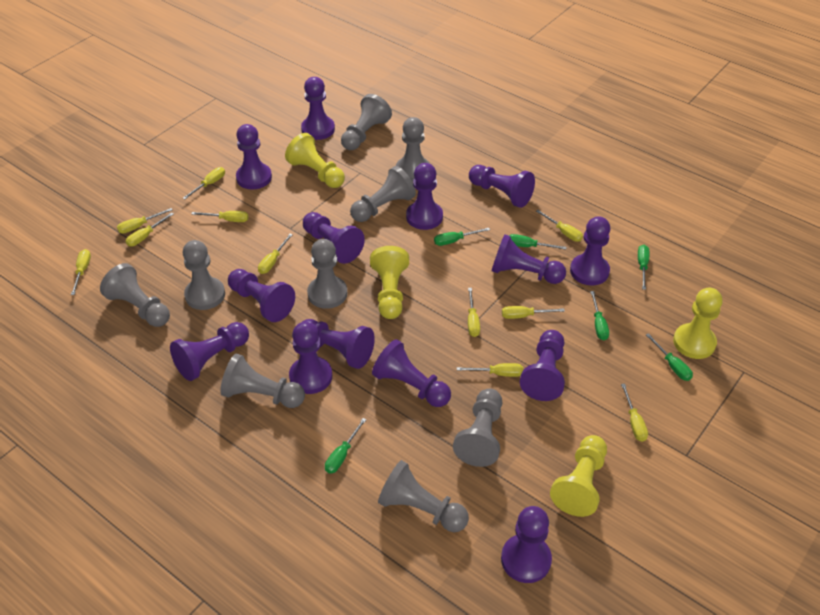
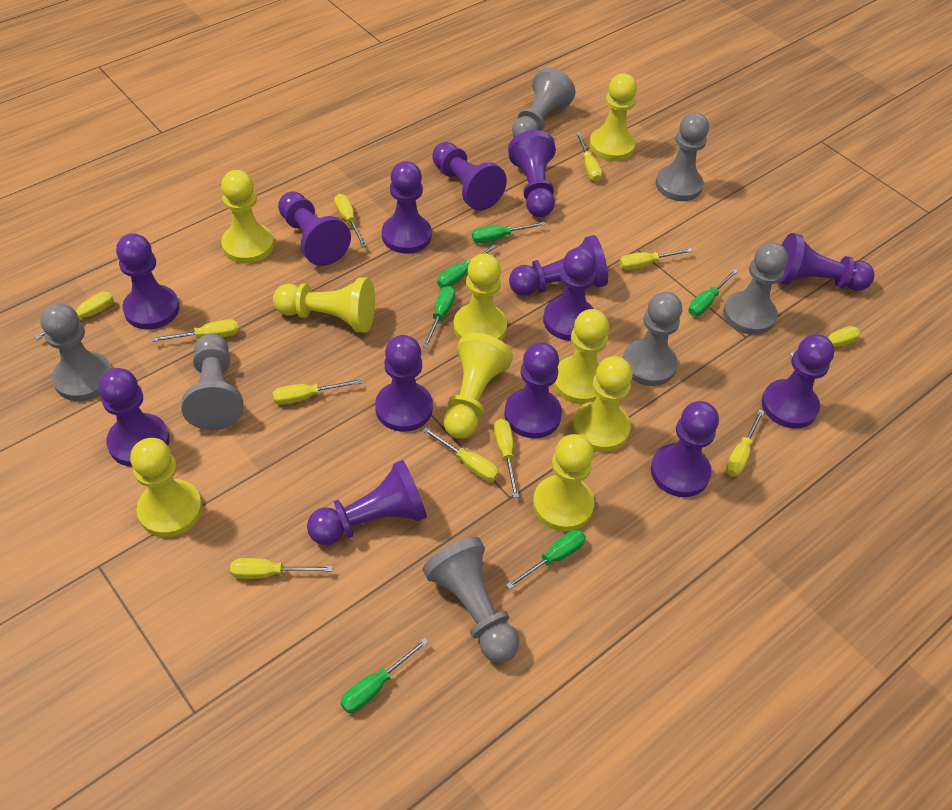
grey pawn: [100,263,170,327] [183,240,225,310] [220,354,305,408] [307,239,347,309] [341,94,392,150] [350,166,416,222] [378,460,469,532] [396,117,430,182] [453,389,502,467] = 9 -> [40,303,112,401] [182,334,243,430] [422,537,520,663] [512,67,575,137] [623,292,682,386] [656,113,709,201] [723,242,788,335] = 7
yellow pawn: [285,133,345,188] [370,246,409,319] [550,435,607,517] [673,288,722,359] = 4 -> [130,438,202,537] [221,170,274,264] [273,277,375,333] [443,333,513,439] [453,253,507,340] [533,434,594,532] [553,309,609,404] [572,356,633,452] [589,74,637,161] = 9

